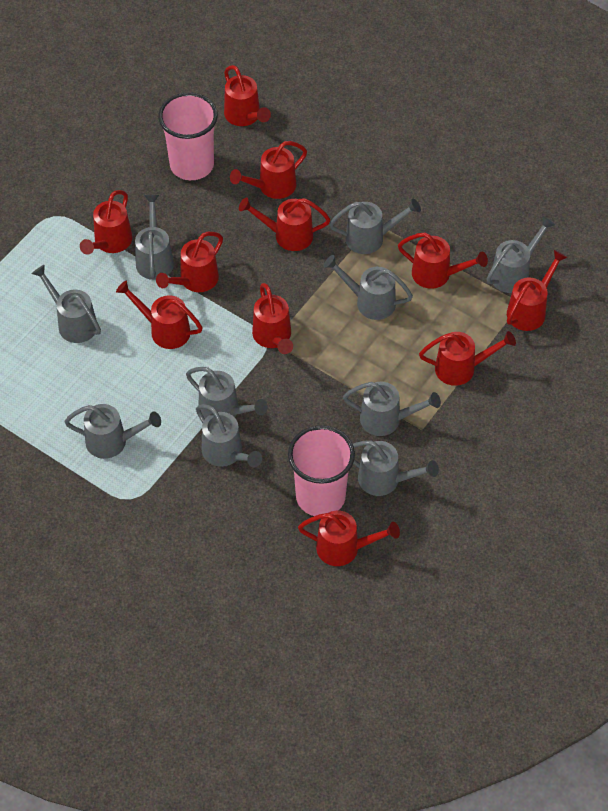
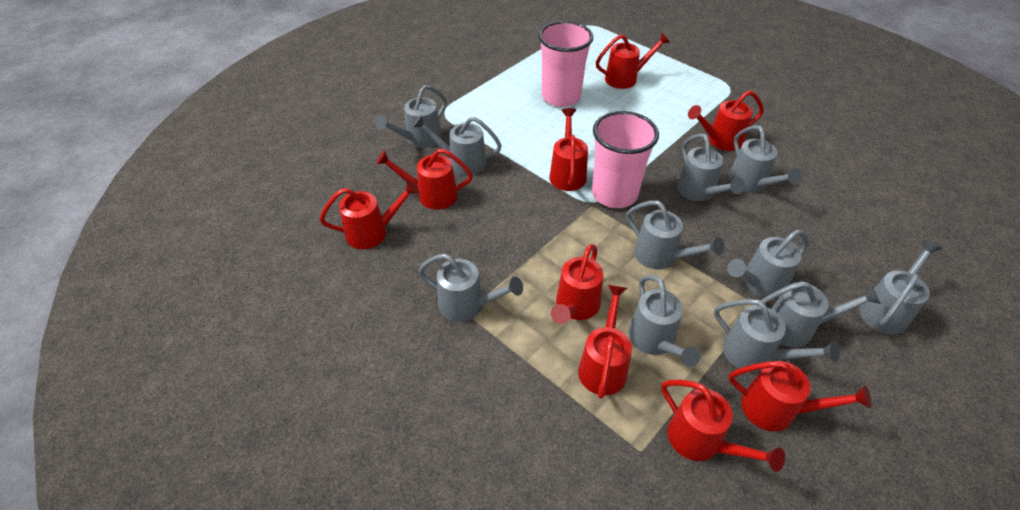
grey watering can: [32,265,101,343] [64,404,161,459] [135,195,174,280] [186,367,268,419] [196,404,262,468] [323,255,413,320] [329,199,421,254] [343,382,441,436] [353,440,439,496] [486,216,555,293] = 10 -> [376,85,447,148] [412,115,502,176] [418,253,523,322] [626,201,724,270] [628,275,701,367] [677,133,745,201] [714,299,840,372] [727,230,809,298] [728,125,802,193] [761,281,881,348] [859,240,942,335] = 11
red watering can: [80,190,132,255] [116,280,203,349] [156,232,223,292] [224,65,271,126] [230,141,307,199] [239,197,330,251] [252,283,293,354] [298,511,400,566] [398,233,488,289] [419,331,516,386] [507,250,567,331] = 11 -> [319,180,419,249] [376,148,473,210] [549,108,588,191] [551,244,603,324] [578,285,632,399] [596,33,670,89] [661,380,785,472] [688,90,764,151] [729,361,872,432] = 9

